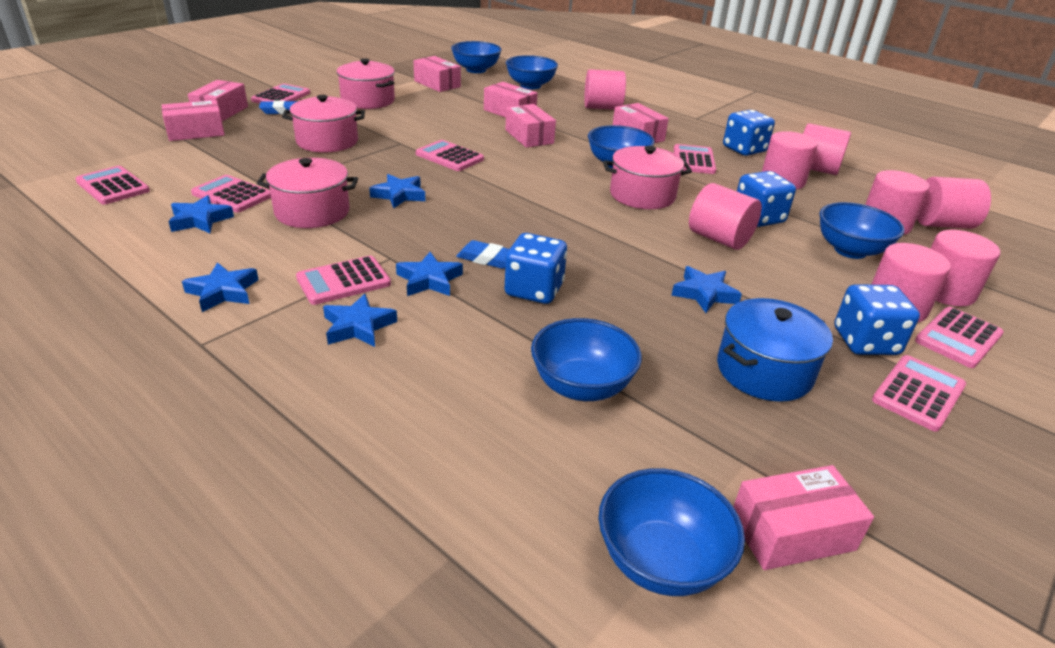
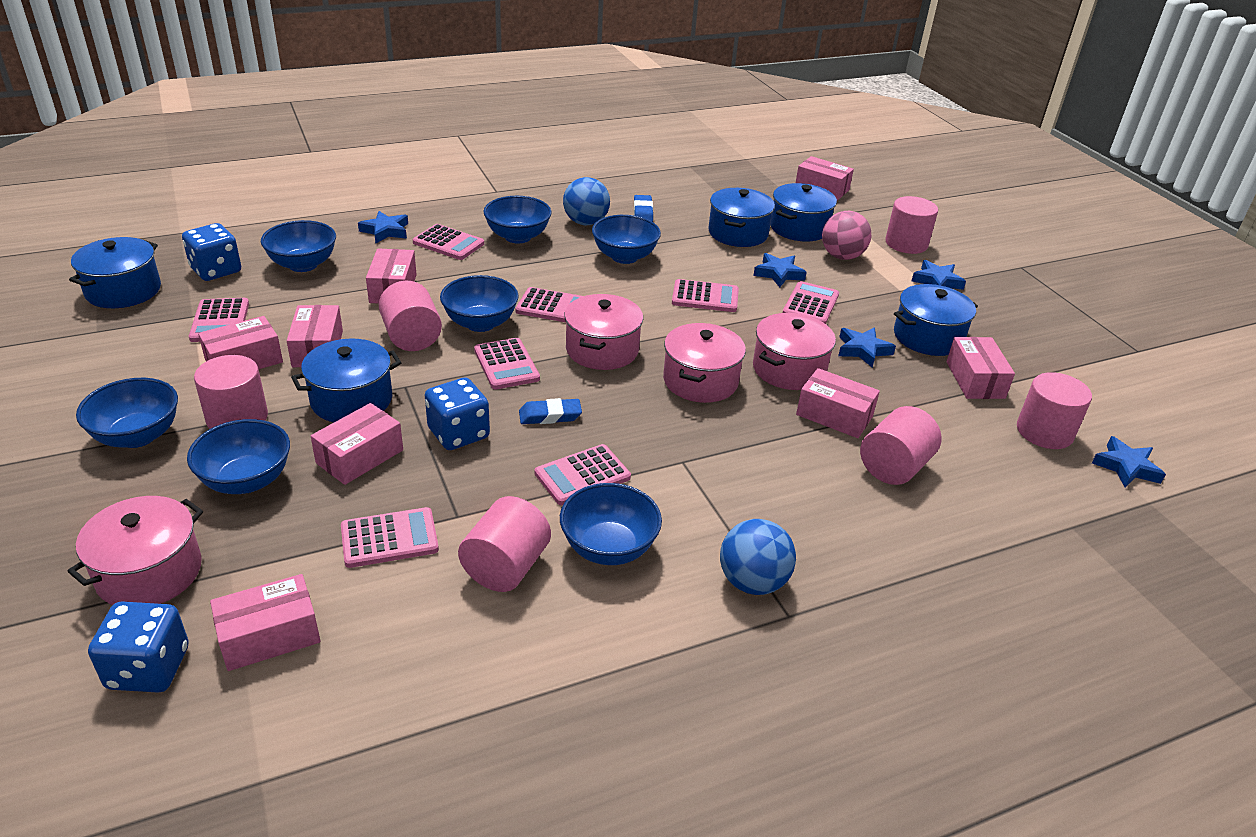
blue ball: none = 0 -> [563,177,610,225] [720,519,796,595] = 2
blue bowl: [451,41,502,73] [506,55,558,89] [531,318,642,401] [588,125,655,168] [599,468,745,596] [819,202,905,259] = 6 -> [76,378,178,448] [187,419,290,494] [261,220,336,272] [440,275,519,332] [483,196,552,244] [560,483,662,565] [592,215,661,264] = 7
blue dice: [505,233,567,304] [723,110,775,156] [737,171,796,227] [834,284,920,355] = 4 -> [88,601,189,693] [182,223,241,281] [425,378,490,450] = 3
blue pot: [717,298,833,402] = 1 -> [69,237,161,308] [291,338,402,422] [708,188,775,247] [771,183,837,242] [894,284,978,356] = 5
blue star: [168,195,234,233] [182,262,259,312] [323,294,397,347] [369,174,425,208] [396,252,463,296] [671,266,742,313] = 6 -> [358,211,408,243] [753,253,807,287] [838,327,896,367] [912,260,966,290] [1092,436,1166,487] = 5
pink ball: none = 0 -> [822,211,871,260] = 1
pink box: [162,100,225,141] [188,80,248,121] [413,56,461,92] [484,82,538,118] [505,104,556,148] [613,103,669,143] [733,465,874,570] = 7 -> [198,316,283,369] [210,574,321,671] [287,305,343,367] [311,403,403,485] [366,248,417,304] [796,156,854,201] [796,368,880,438] [946,337,1015,399] = 8
pink cylinder: [584,69,626,110] [689,183,762,250] [762,131,818,189] [803,123,851,175] [865,170,930,235] [871,243,951,323] [917,177,991,229] [930,230,1000,306] = 8 -> [194,355,268,429] [379,281,442,351] [458,496,551,592] [860,406,942,485] [885,196,938,254] [1017,372,1092,449] = 6

